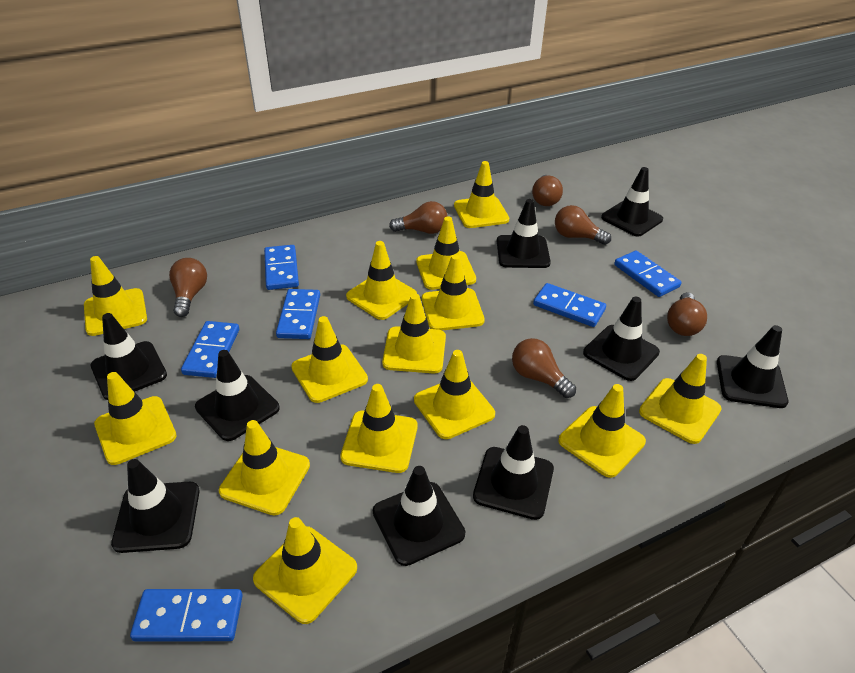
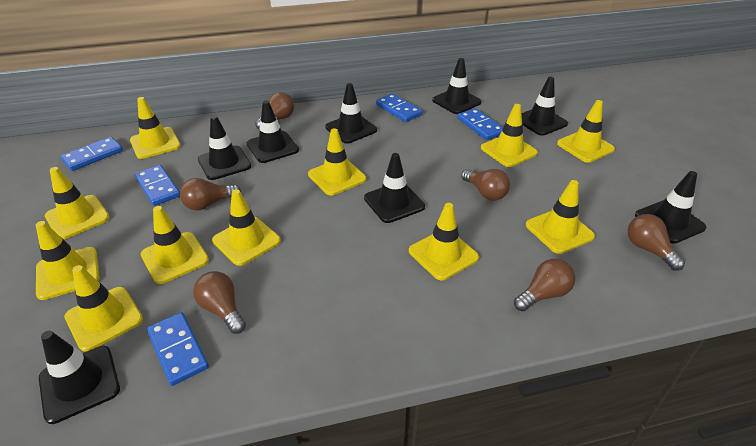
black traffic cone: [90,313,167,400] [111,459,200,553] [195,350,280,441] [373,466,465,566] [473,425,554,520] [497,199,551,268] [583,296,660,381] [601,167,663,237] [717,325,788,408] = 9 -> [39,331,120,424] [198,115,252,180] [247,100,299,163] [325,83,377,144] [364,153,425,223] [432,58,482,114] [521,77,568,136] [635,171,707,244] = 8
blue domino: [130,589,243,641] [181,321,239,378] [264,245,299,290] [276,289,320,339] [533,283,606,327] [614,250,681,297] = 6 -> [61,137,123,171] [135,165,180,206] [147,312,209,386] [376,93,422,122] [457,108,503,140] = 5
yellow traffic cone: [84,256,147,336] [94,372,177,465] [219,420,310,516] [253,517,357,624] [291,316,368,403] [340,384,418,473] [346,241,417,320] [382,294,446,373] [414,350,495,439] [416,217,476,290] [422,254,485,330] [454,161,509,228] [558,384,646,478] [639,354,722,444] = 14 -> [36,221,100,300] [45,167,110,239] [64,265,143,352] [130,97,181,159] [141,206,209,284] [212,190,281,266] [308,128,366,196] [409,203,479,280] [481,104,538,167] [526,180,595,254] [557,100,615,163] = 11

